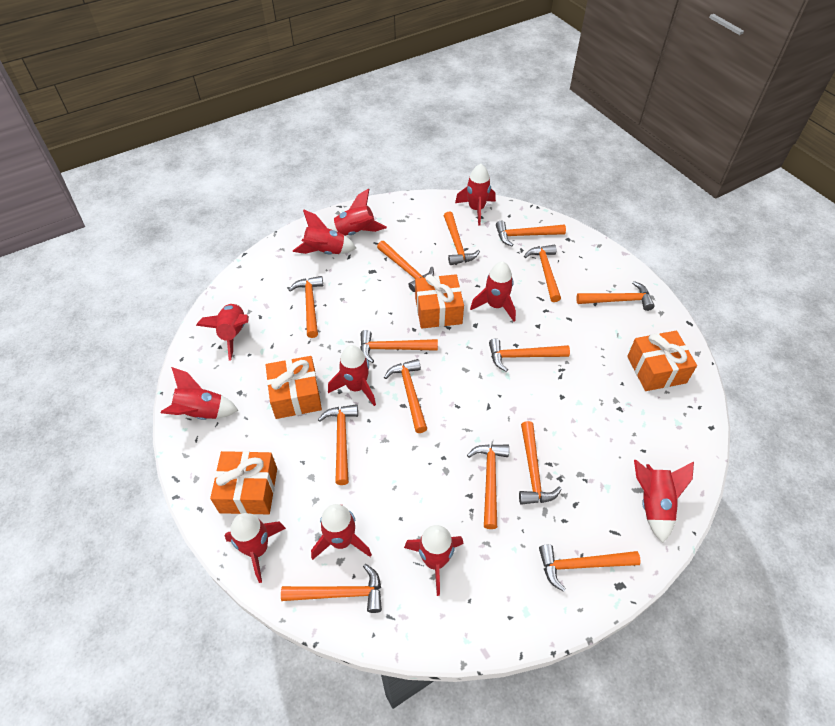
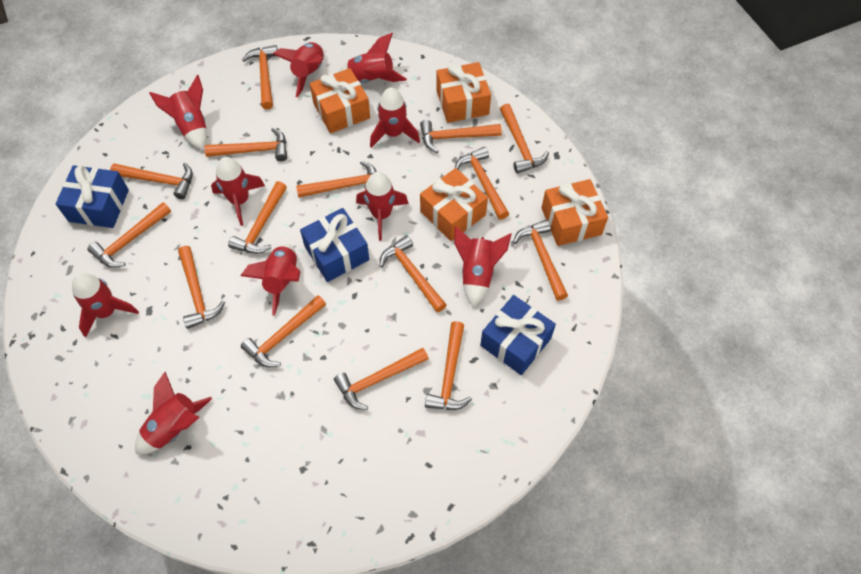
blue gift: none = 0 -> [55,165,129,228] [300,208,369,282] [480,295,556,375] = 3
orange hammer: [281,564,382,613] [289,276,323,338] [318,404,358,485] [360,330,438,363] [377,241,434,292] [384,359,427,433] [444,212,480,265] [467,445,509,529] [489,338,570,372] [496,221,566,246] [519,421,562,505] [524,245,561,302] [539,544,641,592] [576,281,654,311] = 14 -> [87,202,171,268] [110,163,193,199] [178,246,225,329] [204,128,287,161] [228,181,287,254] [241,295,326,368] [242,45,278,110] [296,161,377,198] [334,348,428,410] [380,235,447,312] [420,120,502,153] [425,321,472,410] [454,147,509,220] [500,104,549,173] [513,220,568,300] = 15
red rocket: [161,367,238,420] [196,303,249,361] [224,513,286,583] [293,209,356,255] [311,504,372,560] [327,188,387,236] [328,345,376,406] [404,525,464,596] [455,164,496,226] [470,261,516,322] [634,460,694,543] = 11 -> [72,273,139,337] [135,372,212,454] [149,75,207,150] [211,157,265,226] [241,244,301,316] [273,42,324,97] [339,33,407,83] [356,172,409,241] [370,87,420,148] [454,226,512,307] = 10

